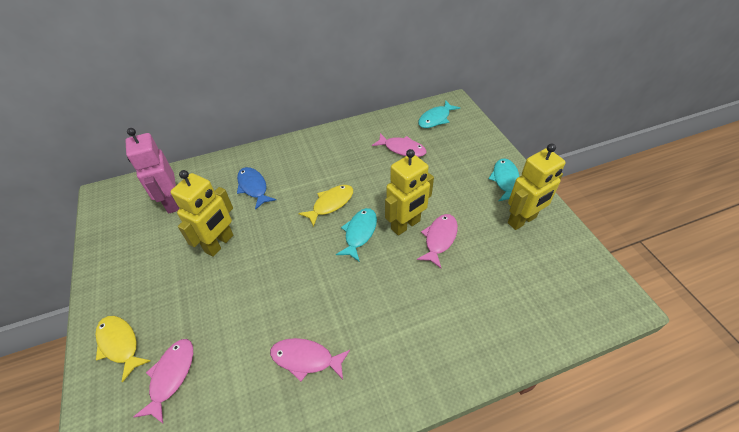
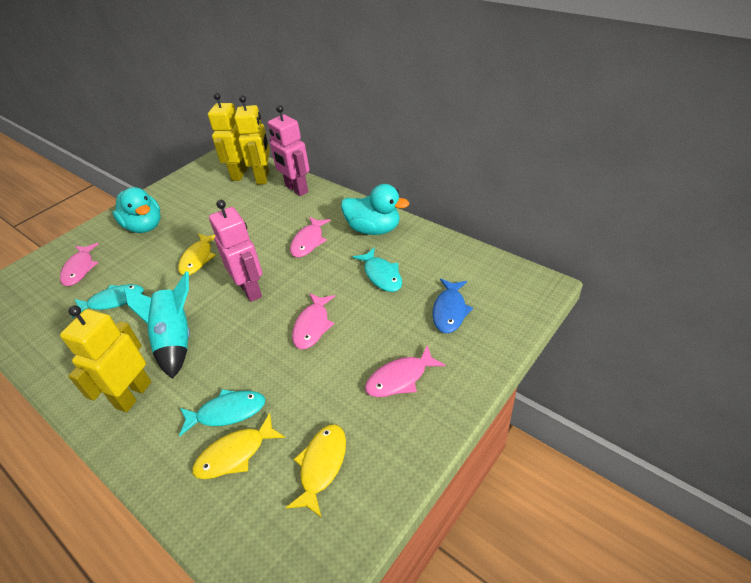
pink robot: [125,128,179,214] = 1 -> [209,200,262,302] [268,105,310,196] = 2
turquoise duck: none = 0 -> [112,187,161,233] [341,184,409,235] = 2
turquoise rocket: none = 0 -> [124,271,190,379] = 1
yellow fish: [95,316,151,382] [298,185,353,227] = 2 -> [178,233,216,275] [192,413,285,479] [286,424,346,518] = 3

